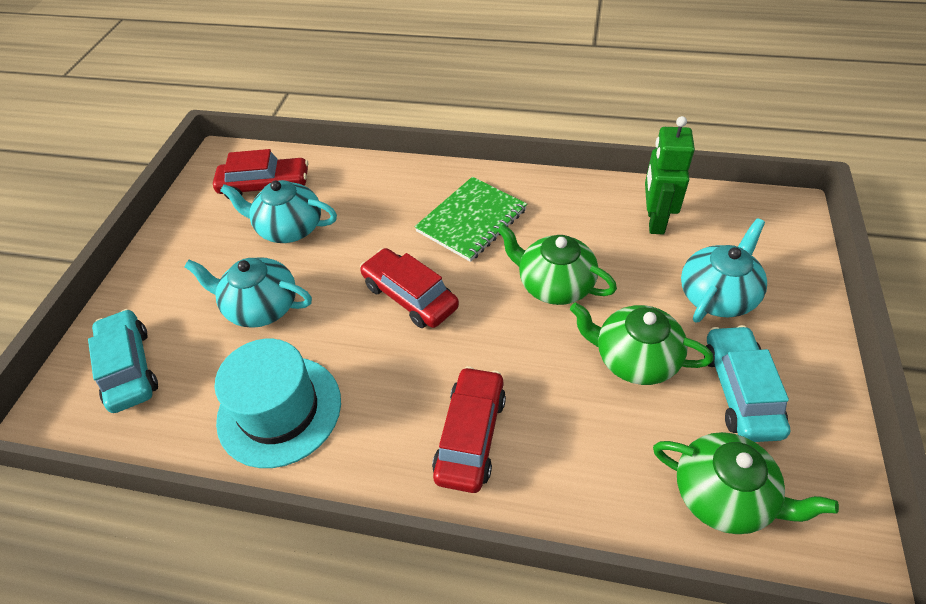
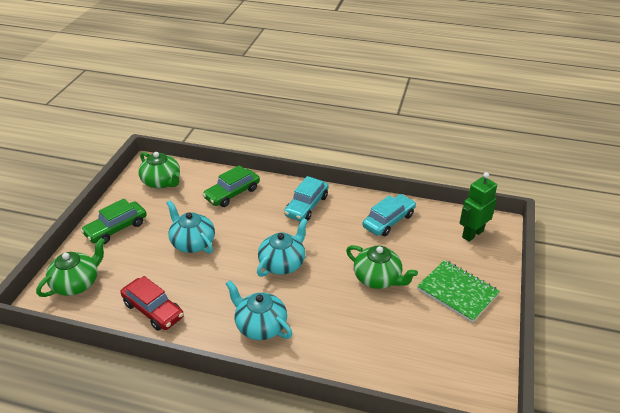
green car: none = 0 -> [81,199,147,244] [203,165,260,207] = 2
red car: [213,149,308,199] [360,248,459,328] [432,366,506,493] = 3 -> [121,276,184,331] = 1
turquoise hat: [215,339,341,468] = 1 -> none = 0

